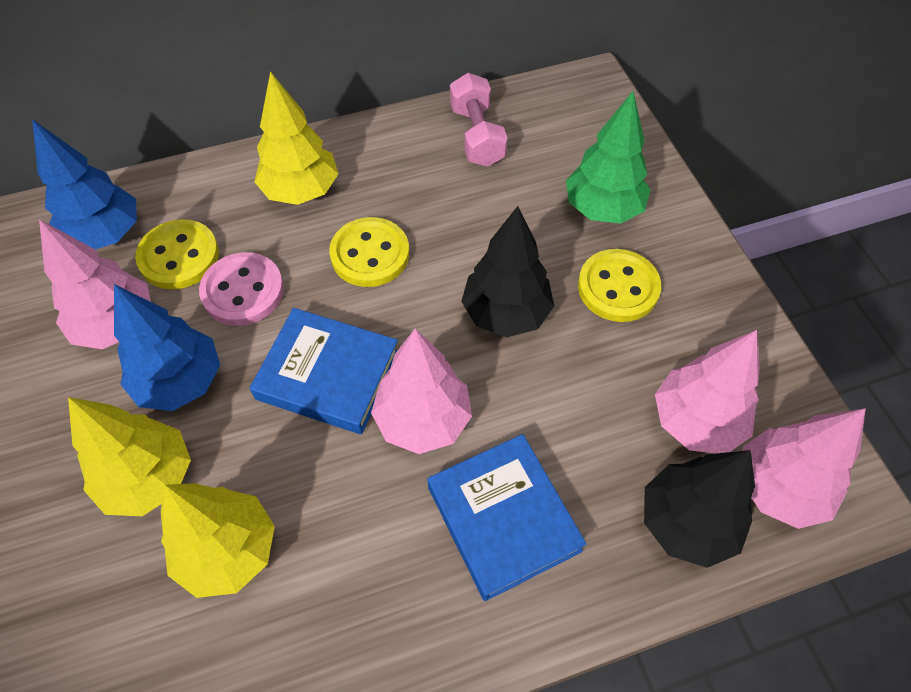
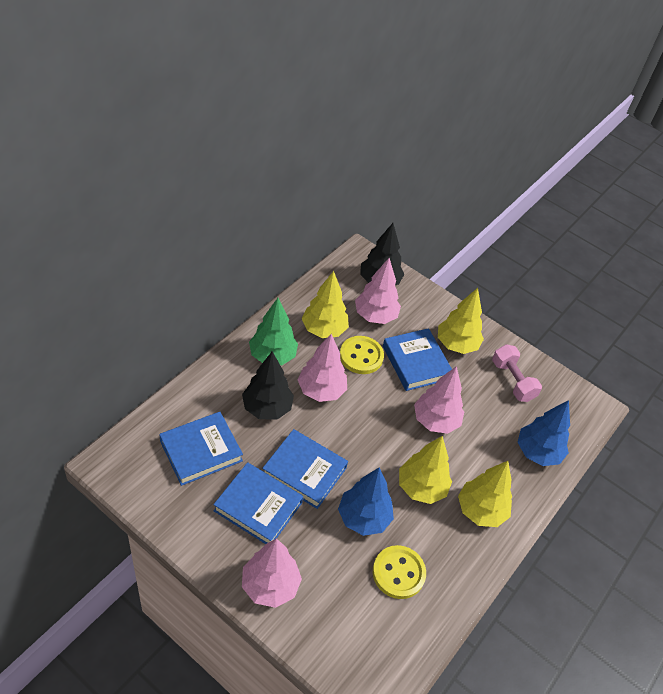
blue book: [250,308,398,434] [427,434,586,601] = 2 -> [159,412,243,486] [213,462,303,544] [262,429,348,509] [383,328,452,391] = 4
pink button: [199,252,284,326] = 1 -> none = 0
yellow button: [135,219,219,289] [329,217,409,287] [578,249,661,322] = 3 -> [340,336,384,374] [373,545,426,599] = 2
yellow tree: [68,397,191,516] [161,483,275,598] [254,71,339,205] = 3 -> [302,271,349,338] [399,436,452,504] [438,288,484,354] [458,461,512,527] = 4

